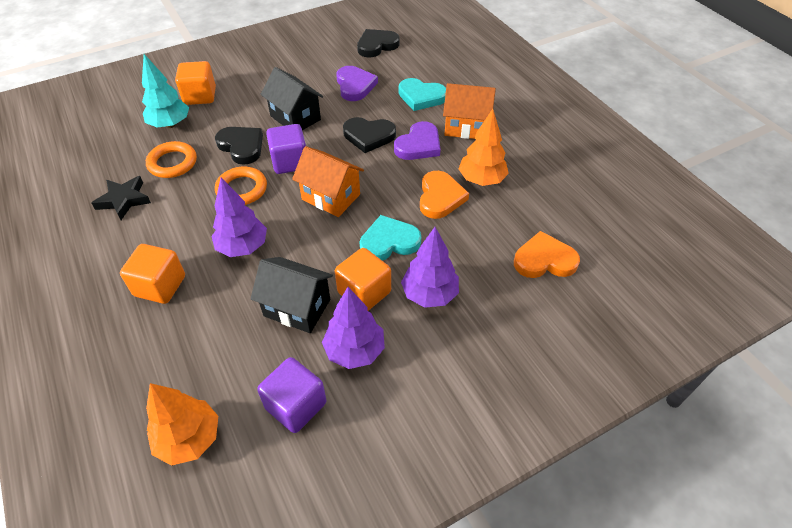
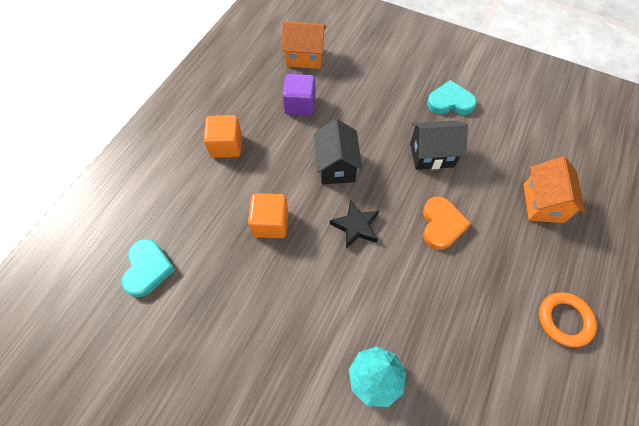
black heart: [215,127,263,165] [343,117,396,153] [357,29,400,57] = 3 -> none = 0
orange cube: [120,244,185,304] [175,61,216,105] [335,248,391,311] = 3 -> [204,115,242,158] [248,193,288,238] = 2
orange heart: [420,171,469,219] [514,231,580,278] = 2 -> [423,197,471,250] = 1
orange ring: [146,141,197,178] [215,167,267,205] = 2 -> [539,292,597,347] = 1
orange tree: [146,383,218,465] [459,109,509,186] = 2 -> none = 0
purple cube: [257,357,326,433] [266,124,306,174] = 2 -> [282,74,316,116] = 1
purple heart: [336,66,378,101] [394,121,441,160] = 2 -> none = 0
purple tree: [211,178,267,257] [322,287,385,369] [401,227,459,308] = 3 -> none = 0

